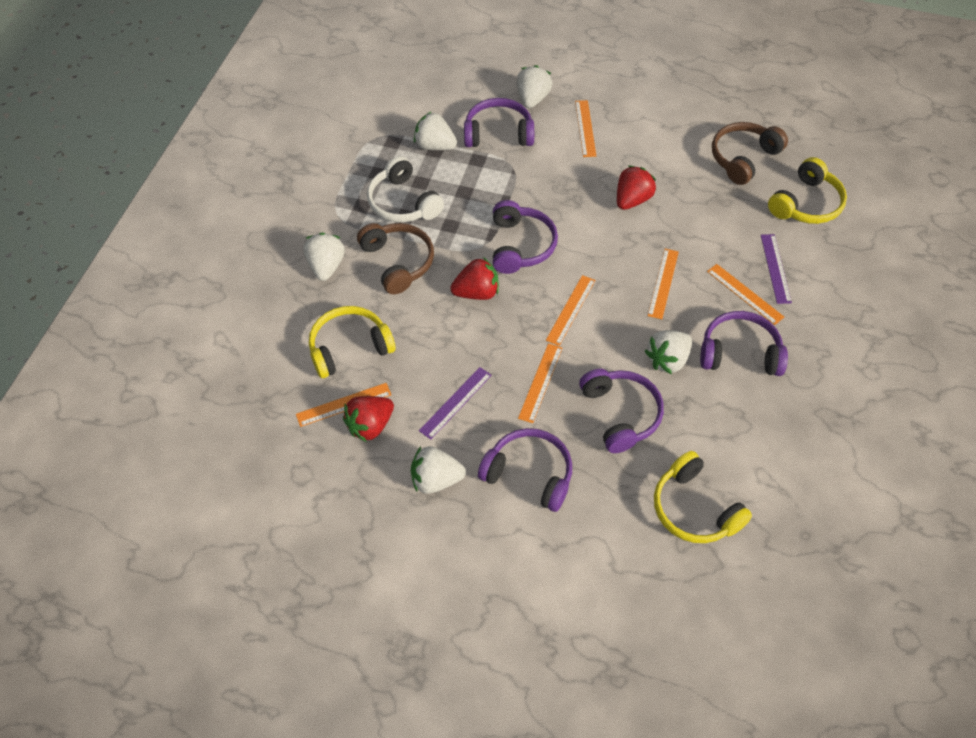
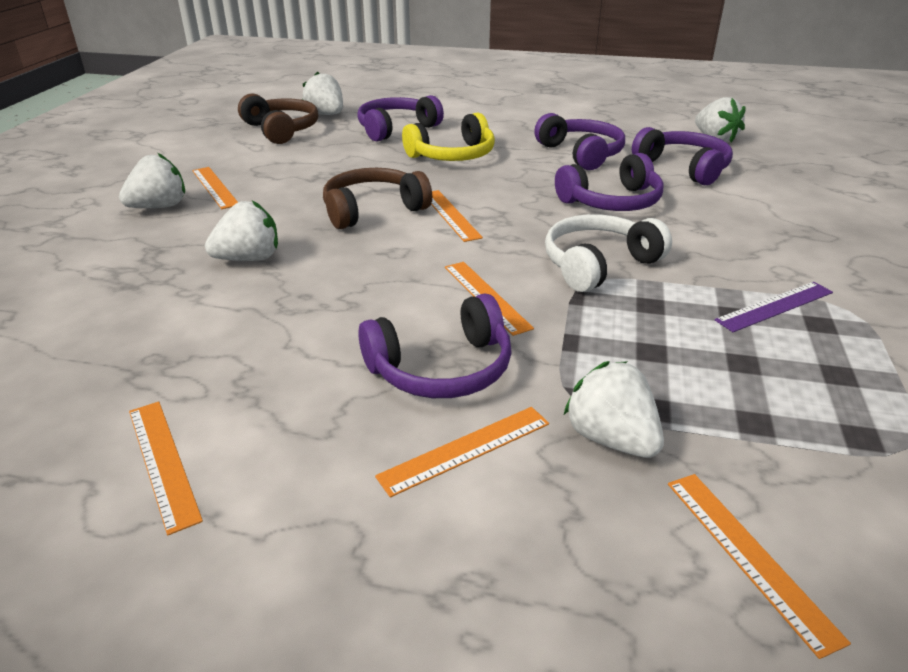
purple ruler: [419,367,492,440] [761,234,792,304] = 2 -> [715,282,833,332] = 1
red strawberry: [343,396,394,442] [450,257,499,300] [617,166,656,210] = 3 -> none = 0
yellow headphones: [309,306,395,378] [654,451,752,543] [768,157,847,224] = 3 -> [402,112,495,161] = 1

